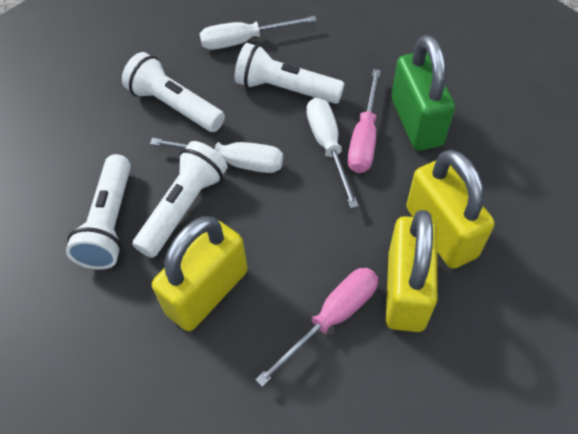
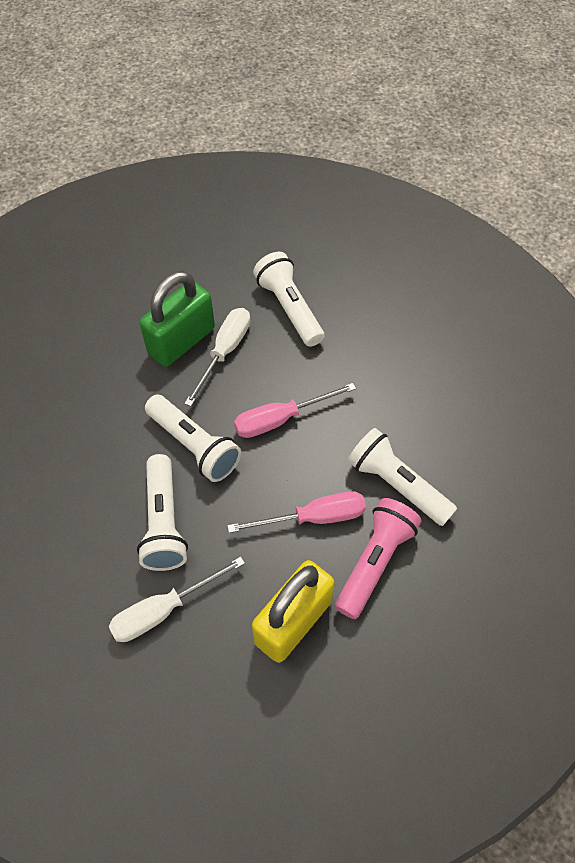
pink flashlight: none = 0 -> [335,498,422,619] = 1
white screwdriver: [150,138,283,173] [200,16,317,50] [307,98,359,208] = 3 -> [109,557,245,642] [184,308,250,406] = 2
yellow padlock: [152,216,248,331] [386,210,437,332] [406,150,495,269] = 3 -> [252,560,335,663] = 1

